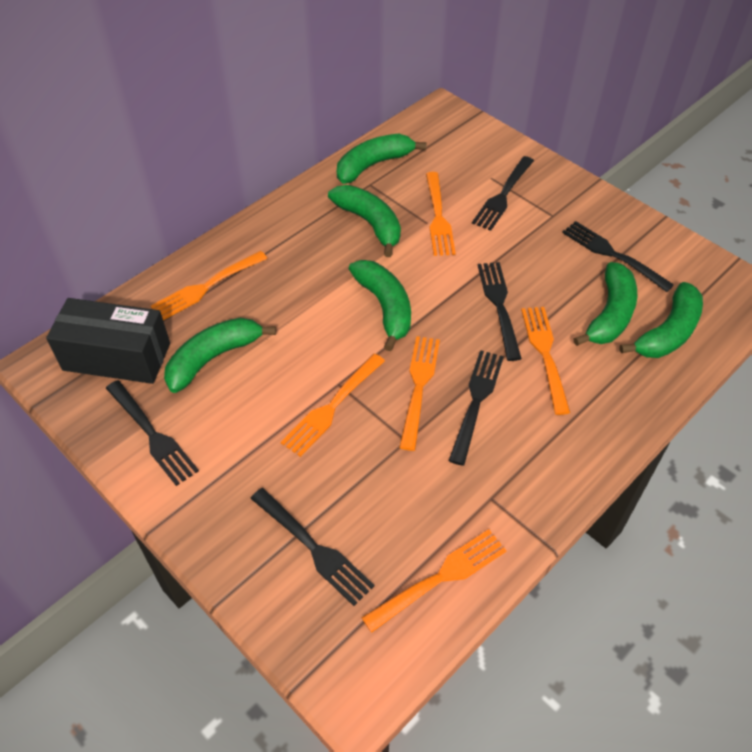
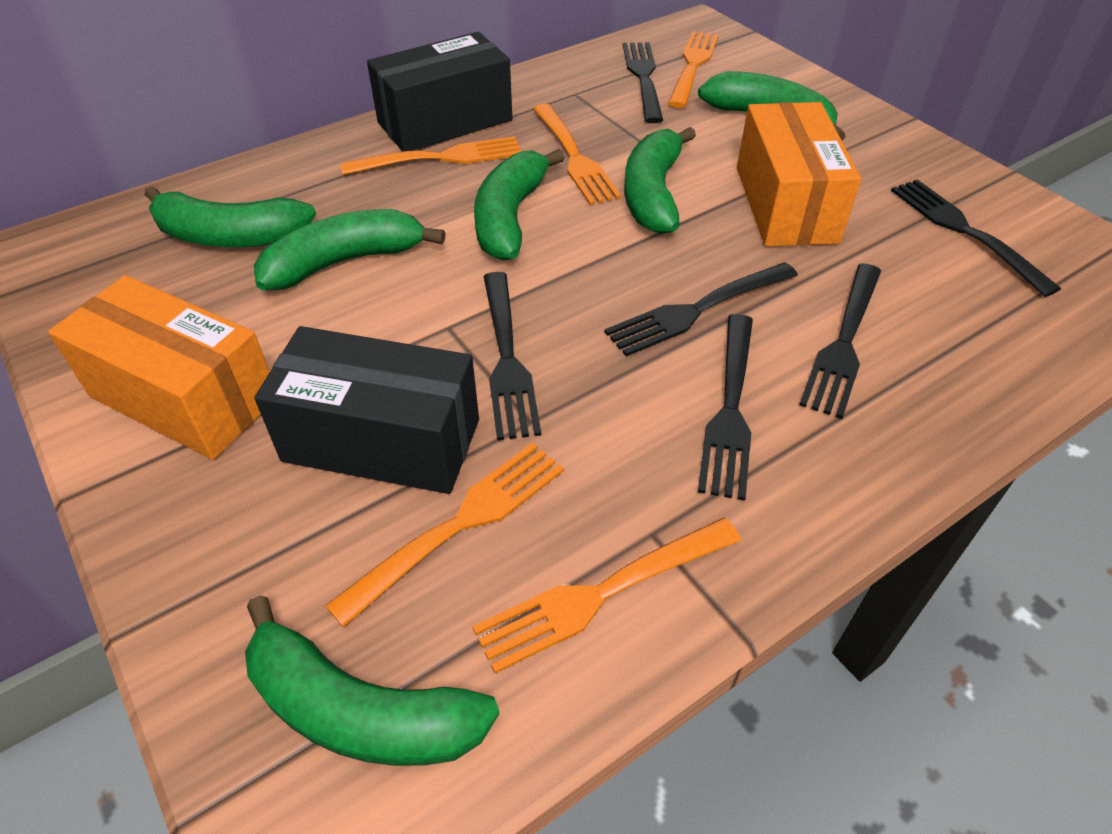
black box: [46,298,170,384] = 1 -> [254,326,479,494] [367,32,512,152] = 2
orange box: none = 0 -> [48,275,270,460] [737,102,861,246] = 2
orange fork: [151,251,268,320] [281,353,385,457] [361,529,507,633] [399,336,440,451] [426,172,456,256] [521,307,570,415] = 6 -> [325,443,564,627] [340,136,521,175] [472,518,741,673] [533,104,621,205] [668,31,719,108] = 5

